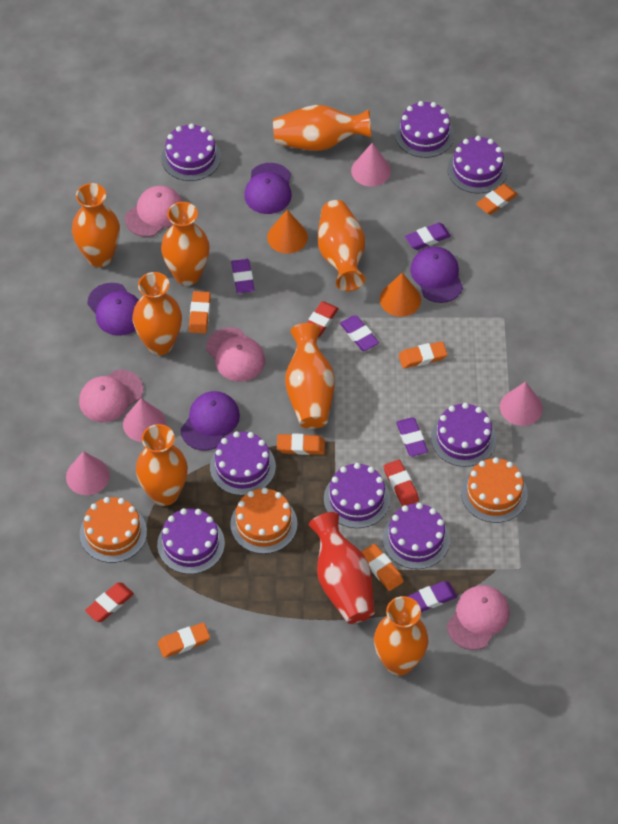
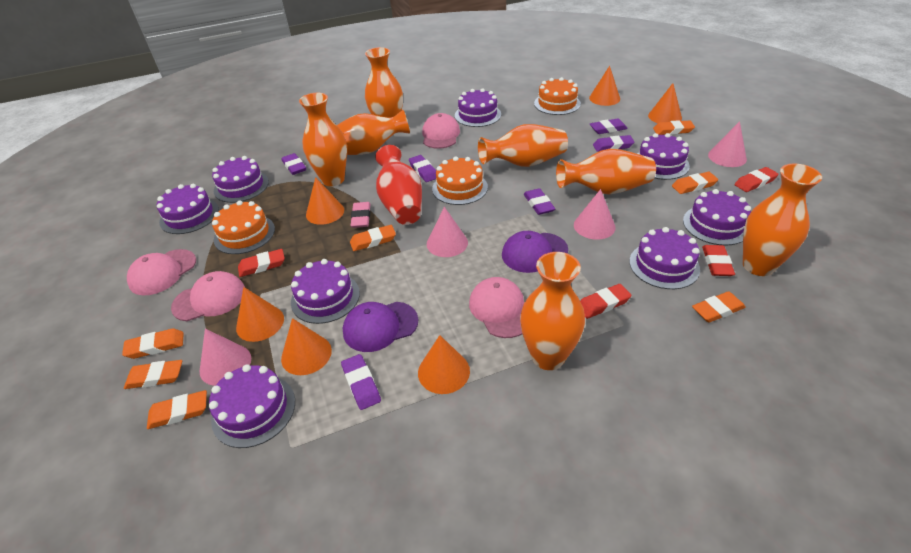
orange cone: [267,210,308,254] [380,273,421,317] = 2 -> [236,287,284,342] [281,318,332,375] [306,177,344,225] [418,335,470,394] [589,66,620,106] [648,83,682,123] = 6
orange eraser: [158,623,210,658] [189,291,211,334] [277,433,325,455] [361,543,404,591] [398,341,447,368] [476,184,518,215] = 6 -> [122,329,184,359] [124,360,182,389] [147,390,207,429] [350,225,396,251] [653,120,695,135] [672,172,718,194] [692,291,746,322] = 7
orange vase: [72,183,120,267] [133,272,182,355] [136,424,188,506] [161,202,210,286] [273,105,371,151] [285,323,335,429] [318,200,365,291] [374,596,429,676] = 8 -> [299,93,347,186] [337,110,410,155] [365,47,403,118] [478,124,568,167] [520,252,585,370] [556,149,656,194] [743,164,822,276] = 7
pink eraser: none = 0 -> [350,202,370,228] = 1
purple cap: [87,283,139,336] [181,391,240,451] [244,163,292,214] [410,247,463,303] = 4 -> [343,302,418,352] [502,231,568,273] = 2
purple eraser: [231,259,255,293] [340,315,379,351] [396,417,428,457] [405,223,451,250] [406,581,457,612] = 5 -> [282,153,306,175] [341,354,381,410] [409,155,436,182] [524,188,555,215] [590,118,628,134] [593,135,635,152] = 6
red eraser: [85,582,134,622] [307,302,339,337] [384,459,419,506] = 3 -> [238,249,285,277] [580,284,632,319] [702,245,735,276] [734,167,779,192] = 4

